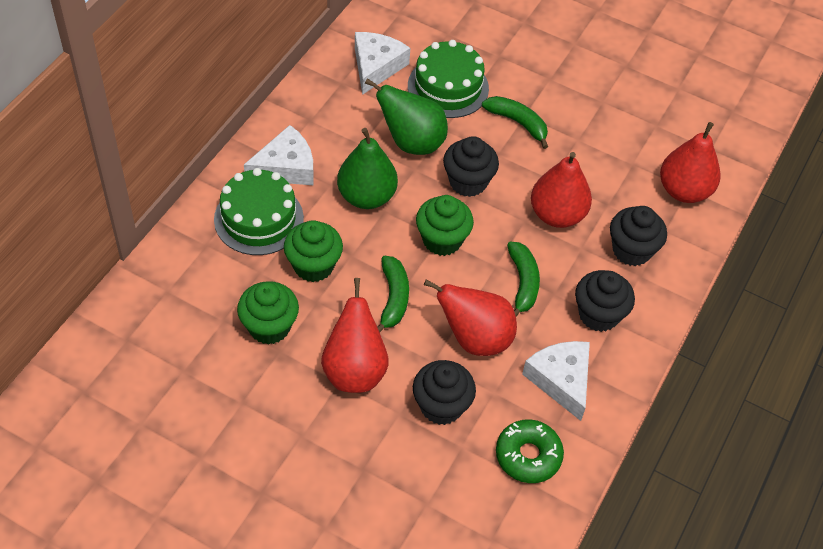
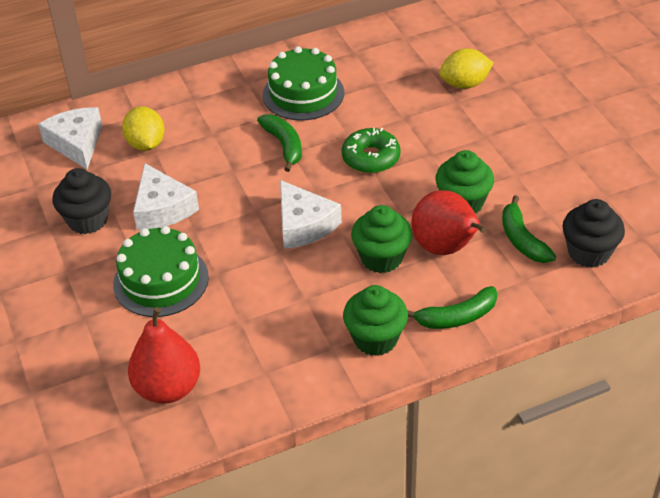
black cupcake: [413,360,476,425] [443,136,499,197] [575,270,635,332] [610,206,667,266] = 4 -> [53,168,111,234] [562,199,625,268] = 2
green pear: [337,128,398,209] [365,78,448,155] = 2 -> none = 0
red pear: [321,278,389,393] [424,280,517,356] [531,152,592,228] [660,122,721,203] = 4 -> [128,307,200,404] [411,190,486,255] = 2
yellow lemon: none = 0 -> [122,106,164,151] [439,48,493,89] = 2

